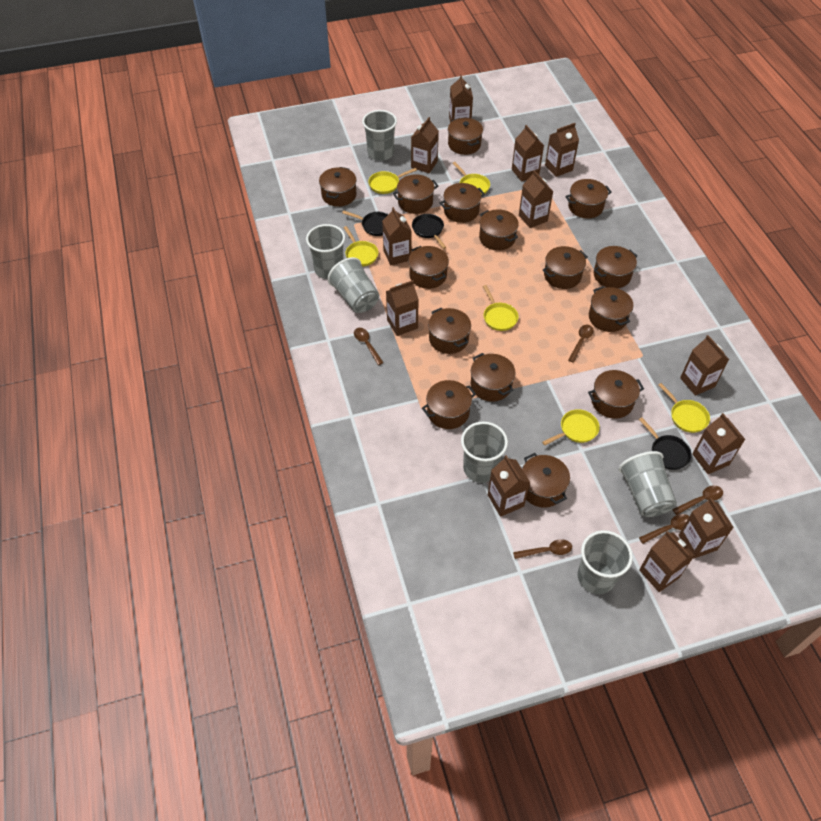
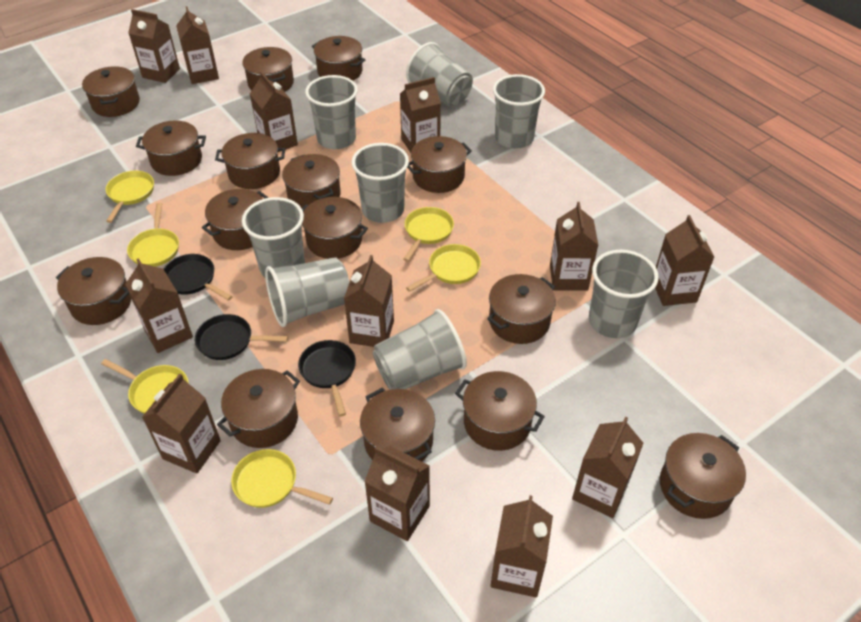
brown spoon: [354,328,384,365] [513,539,572,559] [568,325,594,363] [639,514,689,544] [672,485,723,515] = 5 -> none = 0
grey cup: [306,224,345,279] [327,257,379,313] [362,110,397,161] [461,422,508,483] [578,530,633,594] [619,451,677,517] = 6 -> [242,197,305,277] [265,257,349,327] [305,75,358,149] [352,143,409,223] [373,309,467,390] [406,42,473,107] [493,74,545,149] [589,250,659,338] = 8

